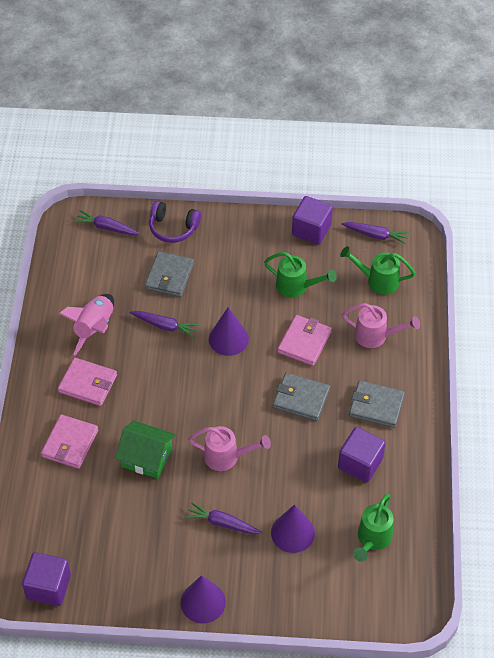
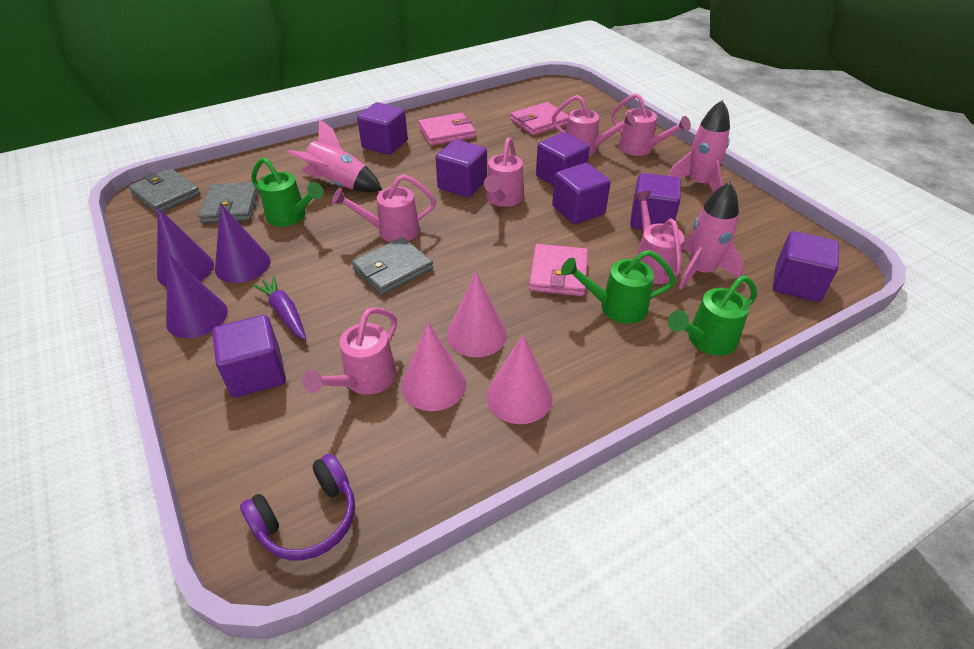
green house: [115,421,176,479] = 1 -> none = 0
pink cone: none = 0 -> [401,322,466,411] [447,272,507,357] [486,334,553,424] = 3
pink rocket: [59,294,114,356] = 1 -> [287,119,382,192] [668,100,730,193] [679,182,743,290] = 3
pink watering can: [188,426,271,471] [342,303,420,348] = 2 -> [302,307,397,395] [332,174,436,242] [484,137,524,207] [552,95,636,156] [611,93,691,156] [633,191,684,284] = 6
purple carrot: [74,210,140,235] [130,311,199,338] [185,502,262,534] [342,222,410,244] = 4 -> [252,275,306,340] = 1
purple cube: [22,552,71,606] [292,196,333,245] [338,427,385,483] = 3 -> [212,315,286,398] [357,102,408,155] [436,139,487,197] [536,132,590,186] [552,163,611,224] [630,173,681,230] [773,231,839,302] = 7

